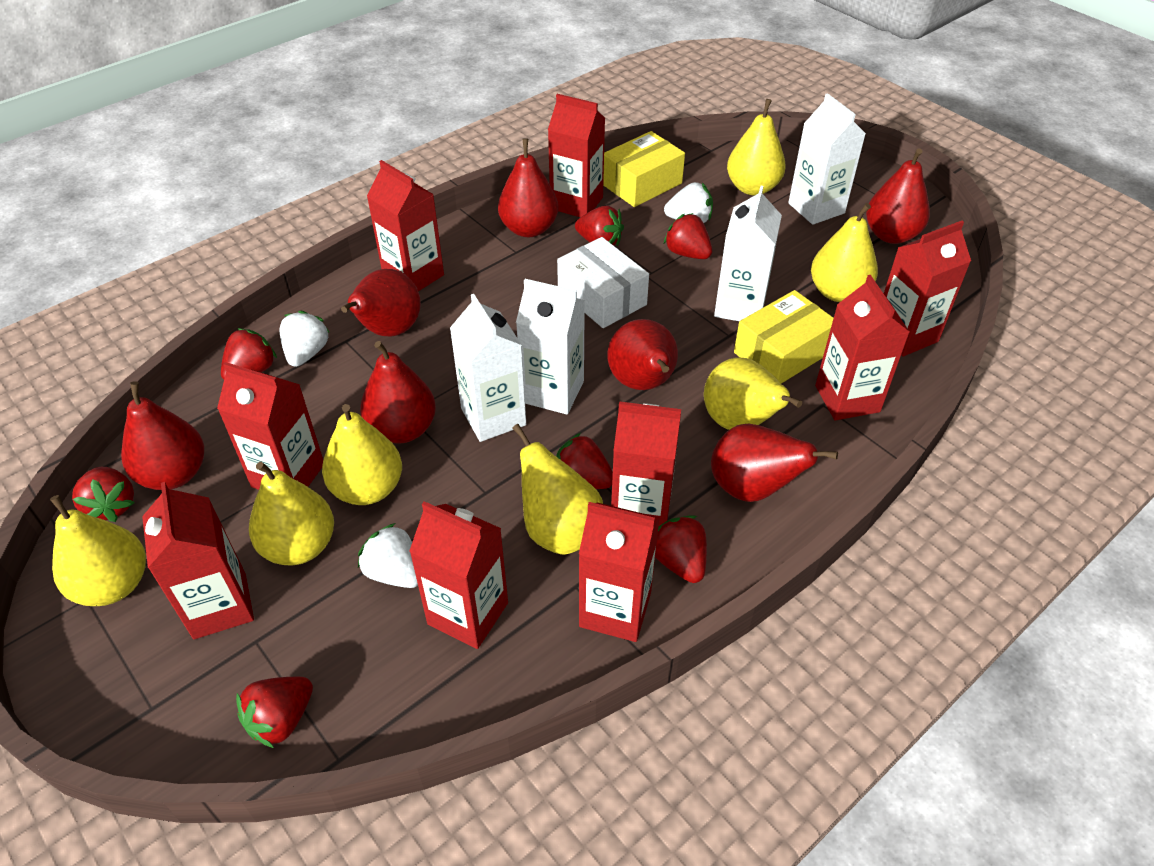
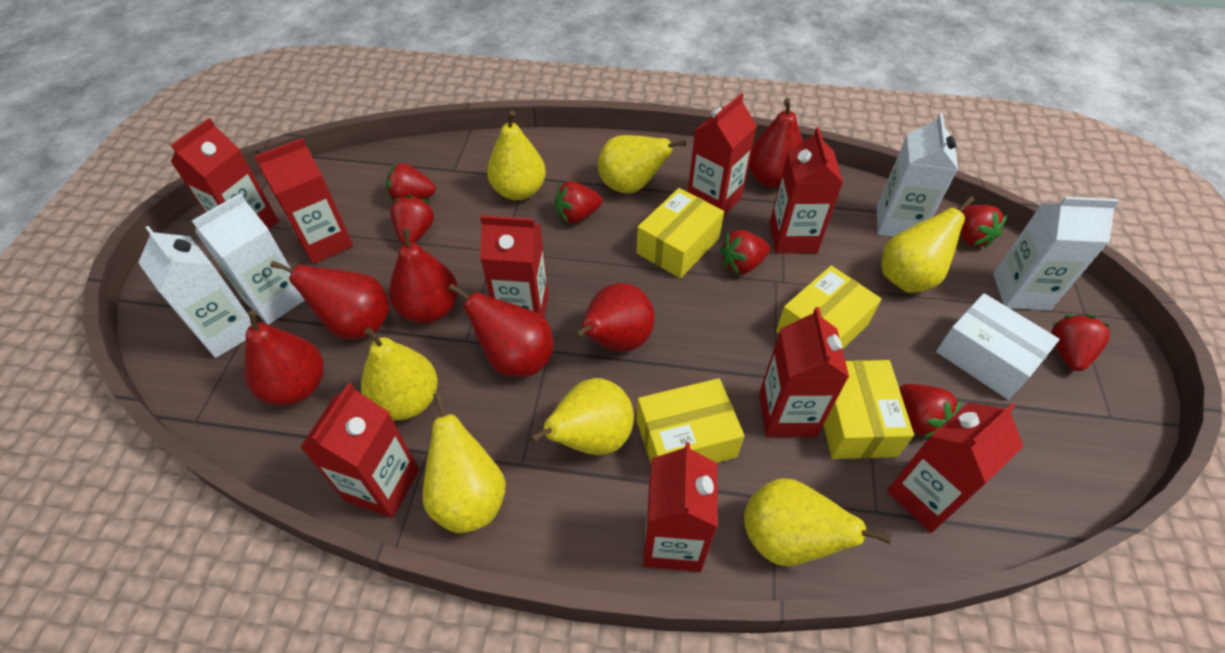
red pear: [121,381,204,490] [341,269,421,336] [360,341,436,444] [498,138,558,237] [607,319,678,390] [711,423,838,502] [866,148,930,244] = 7 -> [244,310,324,405] [270,261,390,339] [389,228,458,323] [448,284,554,377] [574,283,655,352] [749,98,803,188] = 6
white strawberry: [280,310,330,367] [358,523,418,588] [664,182,713,223] = 3 -> none = 0
yellow box: [603,131,685,207] [734,290,834,384] = 2 -> [636,378,745,463] [637,188,724,279] [776,265,881,350] [824,360,914,459] = 4

